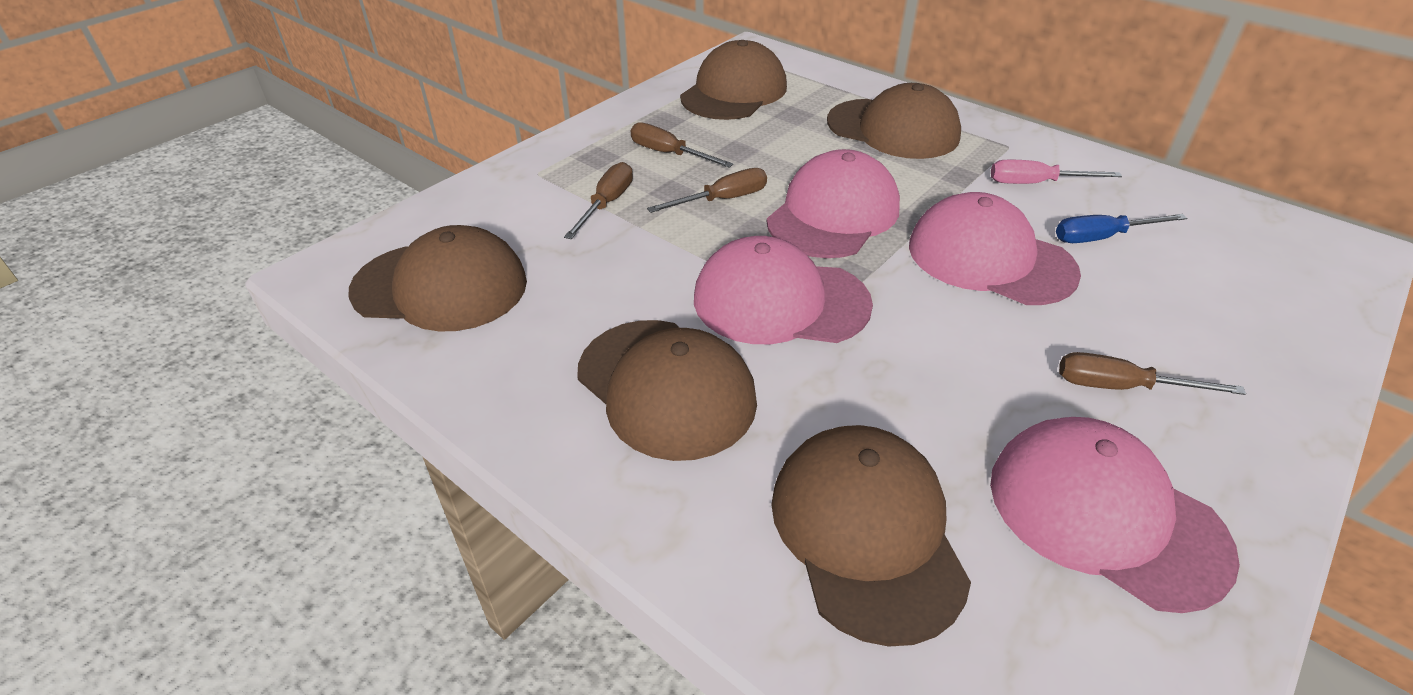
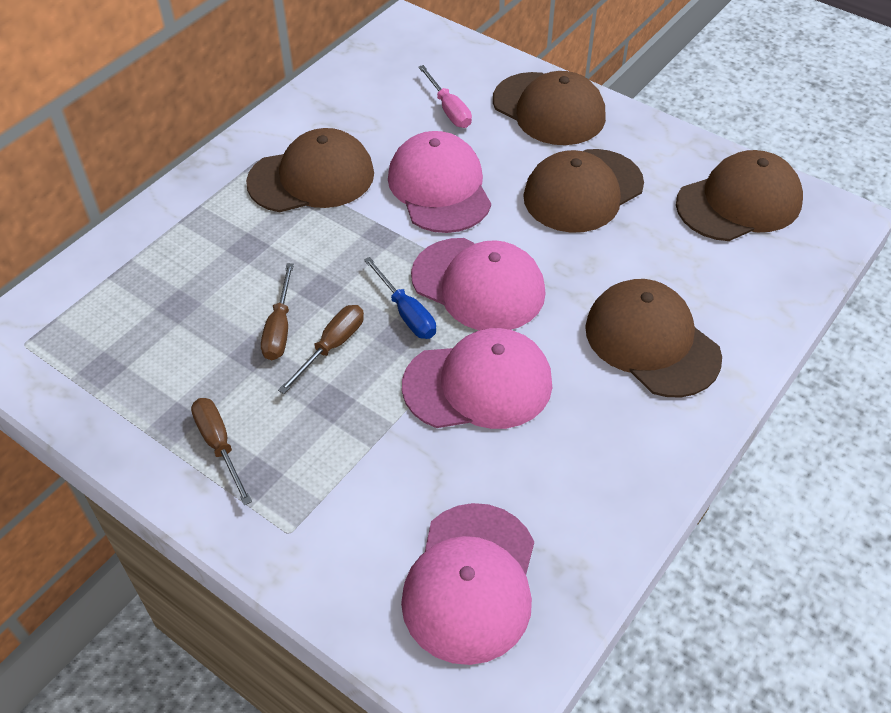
brown screwdriver: [564,162,633,239] [631,122,733,168] [647,168,767,213] [1059,352,1246,395] = 4 -> [191,398,252,505] [261,263,294,360] [278,305,364,394] = 3

